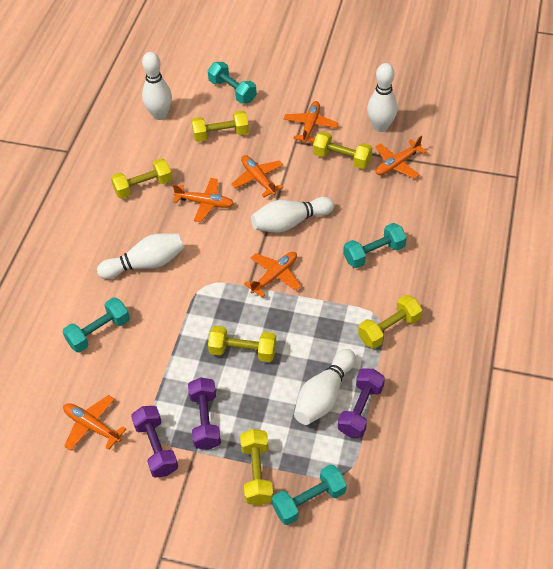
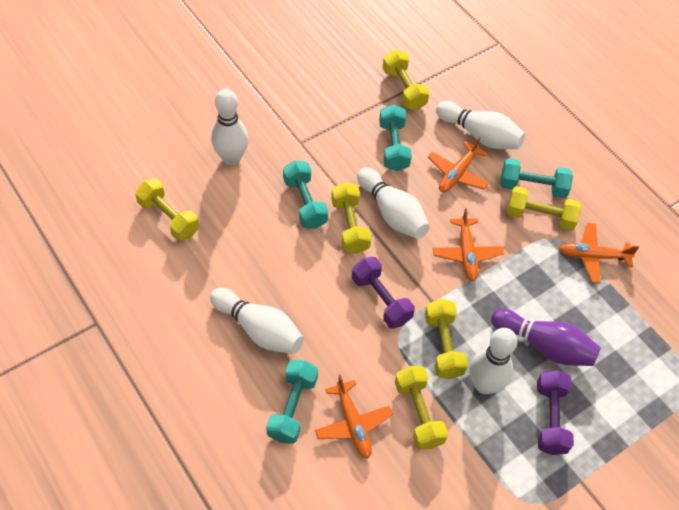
orange plane: [63,395,126,451] [173,178,234,222] [231,155,283,197] [244,252,301,297] [284,101,338,143] [375,136,427,179] = 6 -> [315,374,393,459] [428,136,489,192] [433,208,504,281] [559,223,639,283] = 4
purple bowling pin: none = 0 -> [491,309,601,366] = 1
purple dumbbell: [131,406,178,478] [188,377,221,450] [338,369,385,438] = 3 -> [352,257,415,329] [537,370,574,455] = 2

